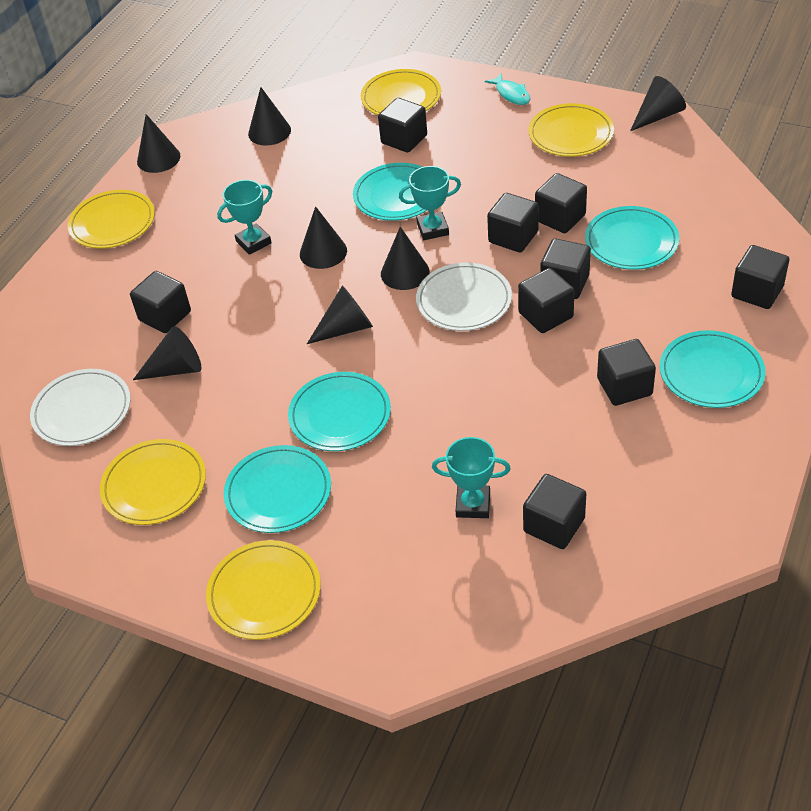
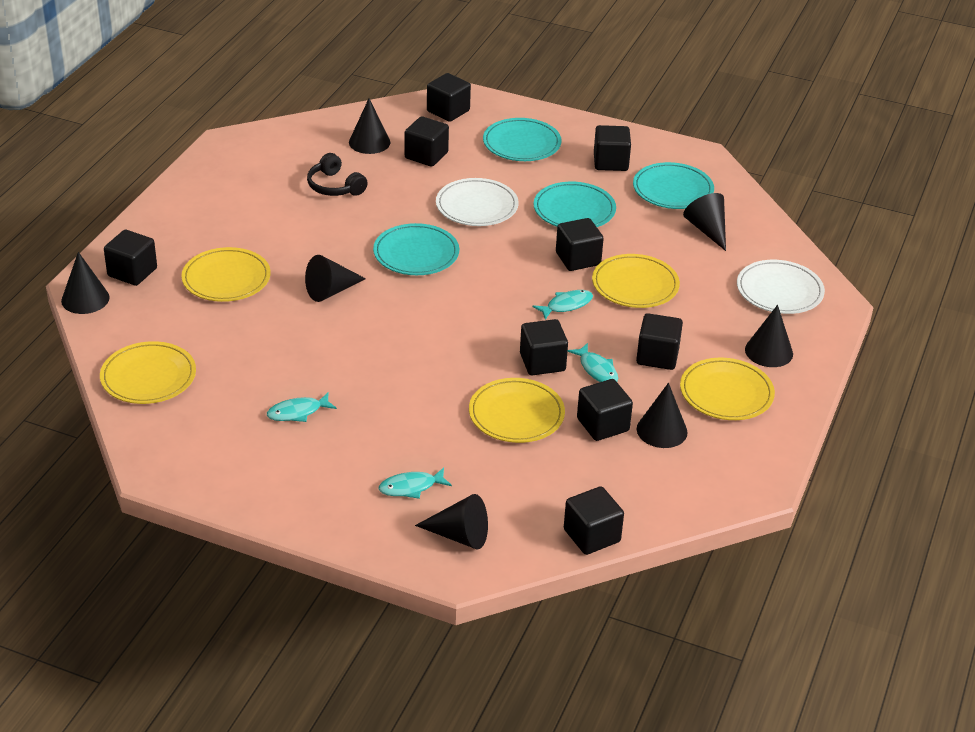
black headphones: none = 0 -> [307,153,368,196] = 1
turquoise fish: [485,73,530,105] = 1 -> [267,393,337,422] [379,467,452,499] [532,290,593,320] [567,343,618,382] = 4
turquoise plate: [224,445,331,533] [288,372,391,451] [353,163,427,221] [585,206,679,270] [660,330,765,408] = 5 -> [373,223,459,275] [483,118,562,161] [533,182,616,227] [633,162,714,209] = 4
turquoise trophy: [217,180,272,255] [399,166,461,240] [432,437,511,518] = 3 -> none = 0

